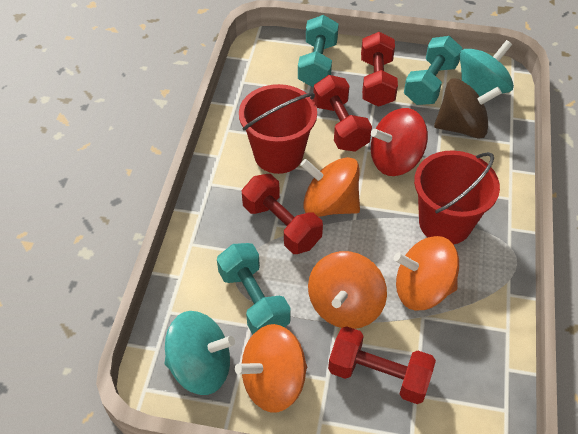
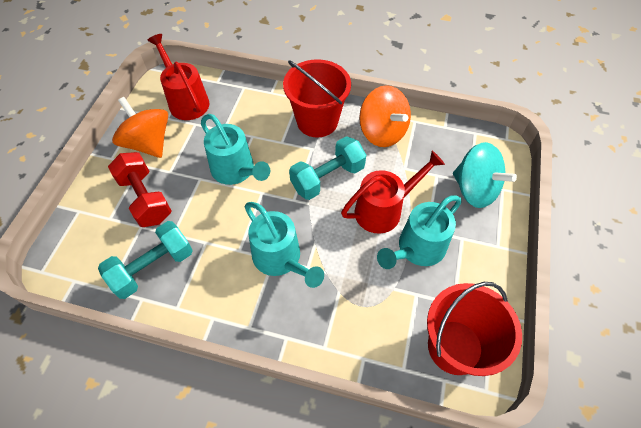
brown spinning top: [434,78,502,138] = 1 -> none = 0
orange spinning top: [235,324,307,412] [300,157,360,217] [308,251,387,329] [394,236,459,310] = 4 -> [112,97,168,158] [359,85,411,147] = 2
red dumbbell: [242,174,323,254] [313,75,372,152] [328,326,436,404] [361,32,398,107] = 4 -> [108,152,172,227] = 1
red spinning top: [371,108,428,176] = 1 -> none = 0
red watering can: none = 0 -> [147,34,209,120] [341,151,445,234] = 2
turquoise dumbbell: [217,243,291,335] [298,15,339,87] [404,36,463,105] = 3 -> [98,221,193,299] [289,136,366,200] = 2
turquoise spinning top: [165,311,235,395] [460,40,514,97] = 2 -> [453,142,517,208] = 1
turquoise watering can: none = 0 -> [201,114,270,185] [245,202,324,288] [377,195,461,269] = 3

